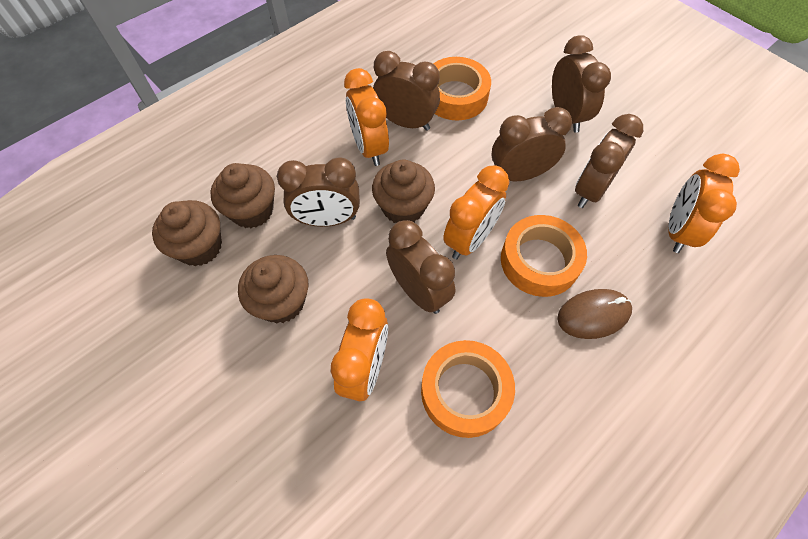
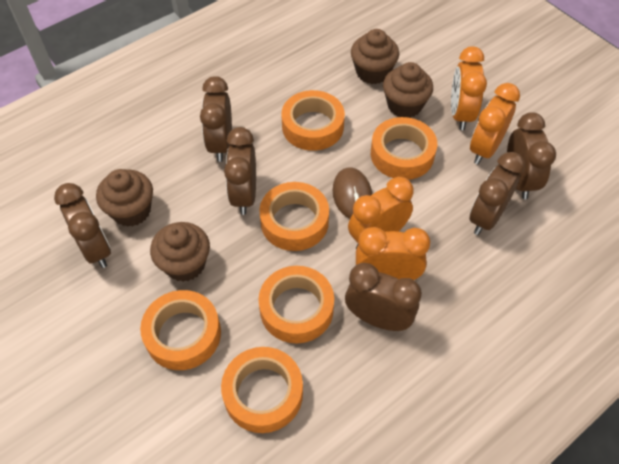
orange tape: [421,340,515,438] [433,57,491,120] [501,215,587,297] = 3 -> [140,290,221,370] [221,347,303,433] [259,182,329,251] [259,266,334,343] [281,90,345,151] [371,117,437,180] = 6

